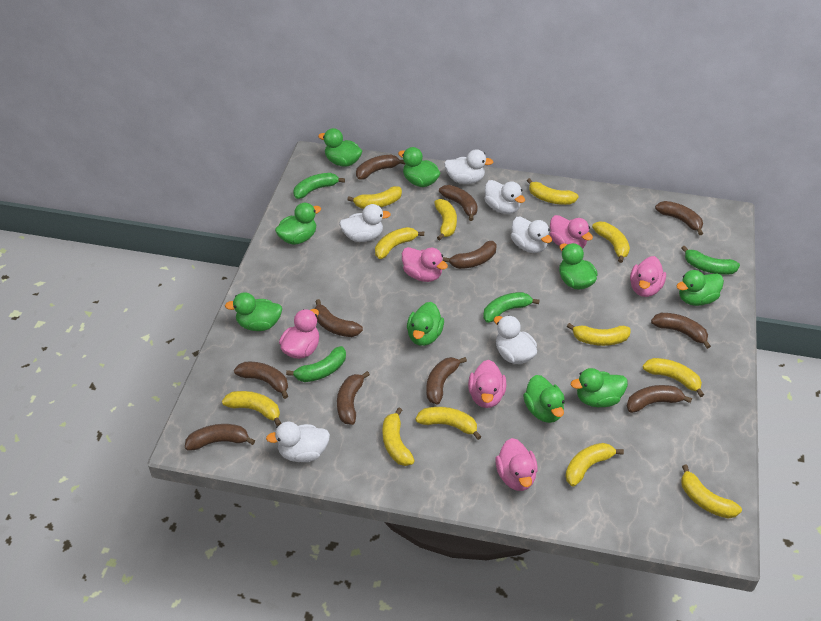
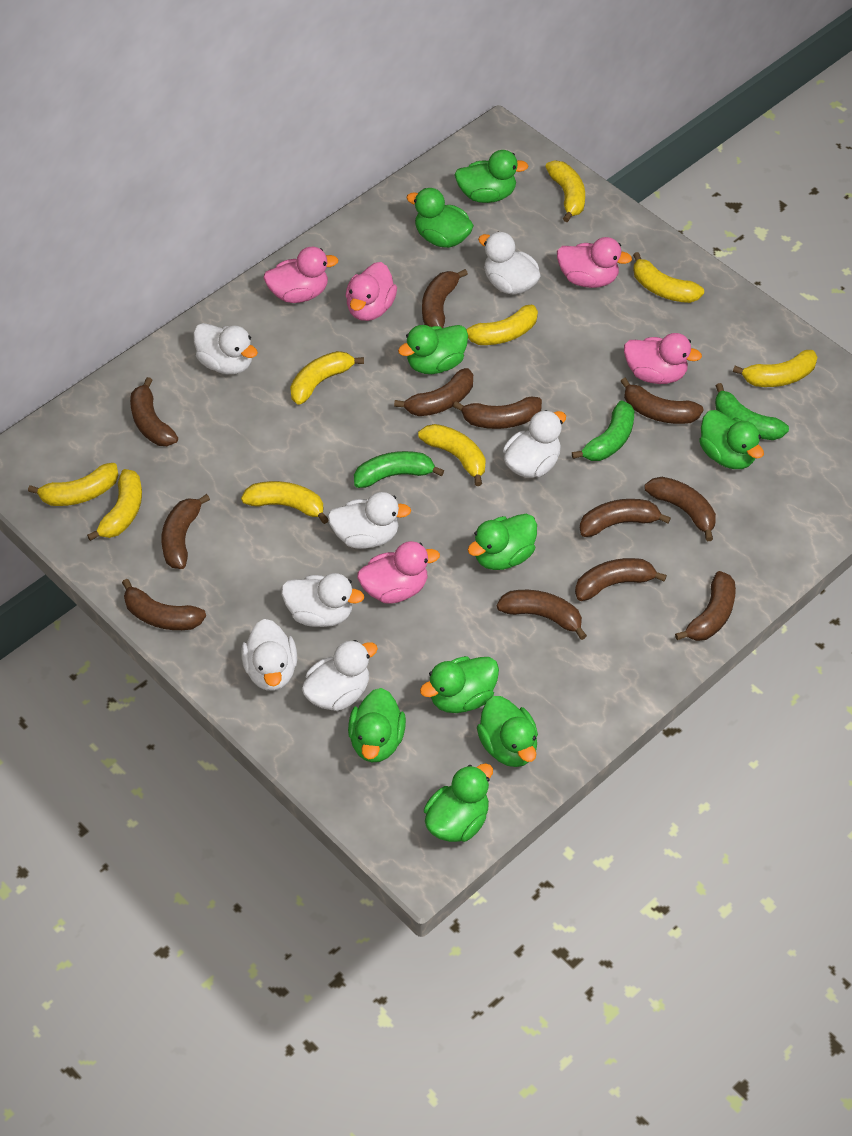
brown banana: [185,424,255,450] [234,362,288,399] [314,299,363,337] [337,371,370,425] [356,155,405,180] [426,357,467,405] [439,185,478,221] [443,241,497,269] [627,385,692,413] [651,313,711,349] [655,201,703,235] = 11 -> [122,579,206,630] [130,377,178,446] [161,494,210,569] [394,368,473,416] [422,269,468,328] [453,396,542,429] [497,590,587,640] [575,558,667,601] [580,499,671,537] [620,378,704,424] [645,477,716,541] [675,571,736,641] = 12
green banana: [286,346,346,382] [293,173,345,199] [483,292,540,323] [681,246,740,275] = 4 -> [354,451,444,488] [572,401,634,461] [715,383,789,440] = 3
pink duck: [279,309,319,359] [402,247,448,282] [468,360,506,408] [496,438,538,491] [550,215,593,249] [630,256,666,297] = 6 -> [263,247,339,303] [346,262,397,321] [357,541,440,604] [557,237,632,288] [624,333,702,384] = 5
white duck: [266,422,330,462] [339,204,391,242] [444,149,493,184] [484,180,525,214] [494,315,537,364] [511,217,552,253] = 6 -> [193,323,258,375] [241,619,297,691] [281,573,364,627] [301,640,378,711] [328,492,411,549] [478,232,541,295] [503,410,566,478] = 7
yellow banana: [222,391,281,426] [347,186,402,209] [375,227,424,259] [382,408,415,466] [416,407,482,440] [434,199,457,240] [527,178,579,205] [565,443,624,487] [567,323,631,346] [592,222,630,263] [643,358,704,397] [681,465,742,518] = 12 -> [28,463,119,506] [87,469,142,541] [241,481,329,524] [290,351,364,405] [418,424,486,486] [466,305,538,345] [545,161,585,222] [633,252,704,303] [733,350,818,387] = 9

